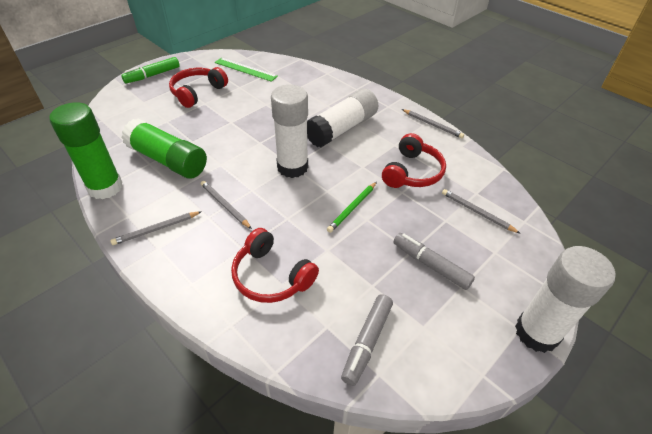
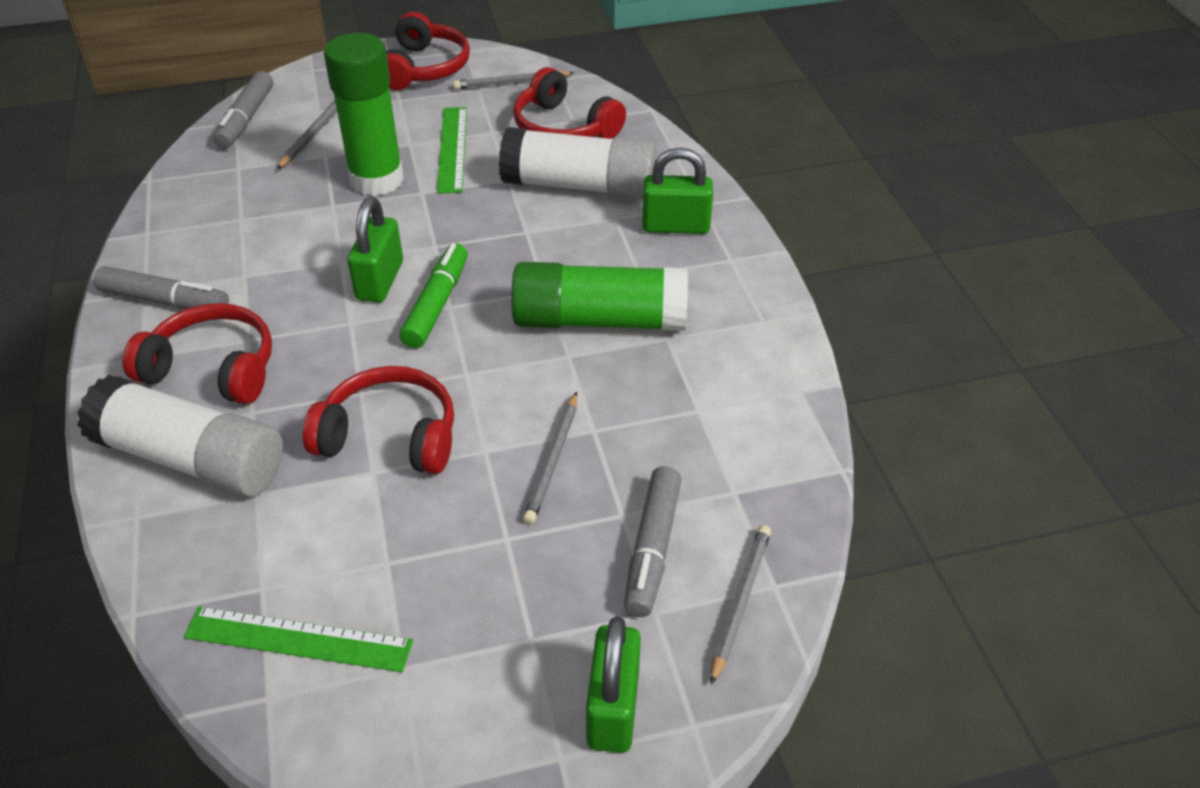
green padlock: none = 0 -> [347,197,403,303] [586,617,641,753] [642,148,713,234] = 3
green pencil: [327,182,377,233] = 1 -> none = 0
green ruler: [215,58,278,82] = 1 -> [184,606,413,672] [437,107,467,194] = 2
grey marker: [341,294,393,386] [393,233,475,290] = 2 -> [94,266,229,309] [213,71,273,149] [624,466,681,617] = 3
red headphones: [169,67,228,108] [231,228,319,303] [382,133,446,188] = 3 -> [122,303,272,404] [303,366,454,474] [386,12,470,90] [513,67,626,139] = 4
white glue stick: [271,85,308,178] [307,89,378,147] [515,246,616,353] = 3 -> [77,375,283,497] [499,127,657,199] = 2

